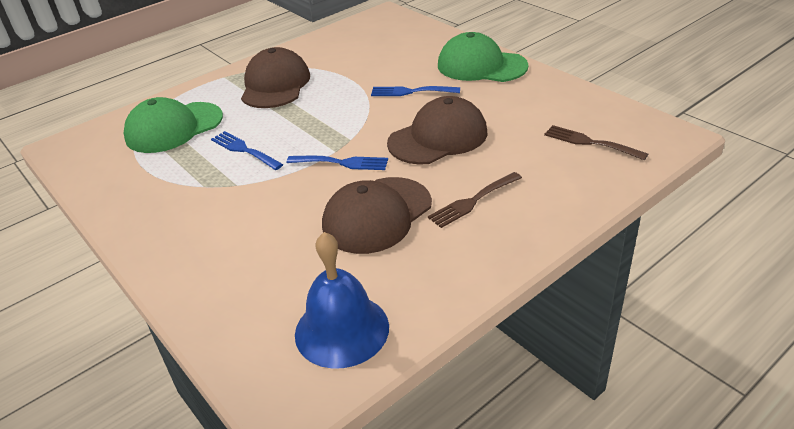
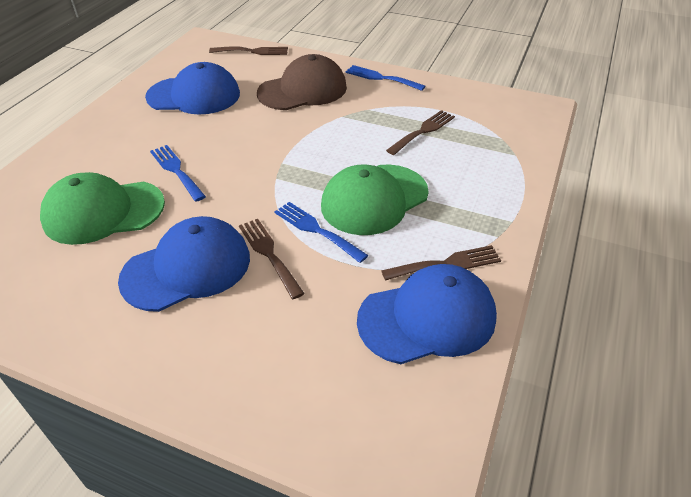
blue bell: [295,232,389,369] = 1 -> none = 0
blue cap: none = 0 -> [118,216,250,312] [145,62,240,115] [357,264,497,364] = 3
brown cap: [241,47,310,108] [322,177,432,254] [387,96,487,165] = 3 -> [257,54,347,110] = 1
brown fork: [428,172,522,228] [544,125,648,160] = 2 -> [209,46,288,55] [239,219,305,299] [381,245,501,281] [386,110,455,155] = 4

